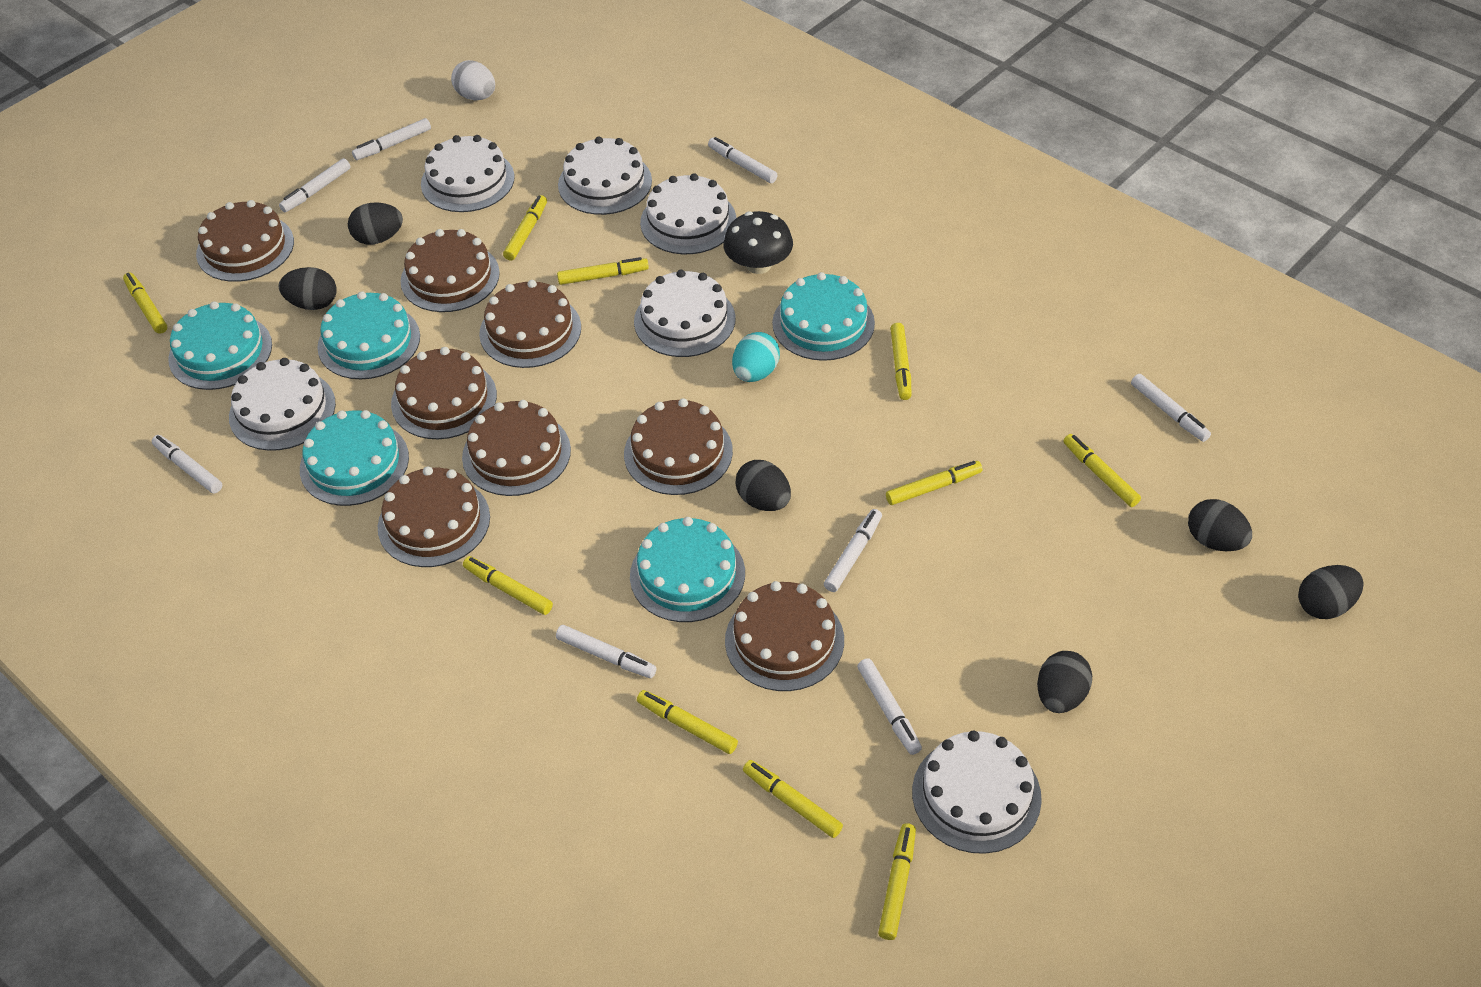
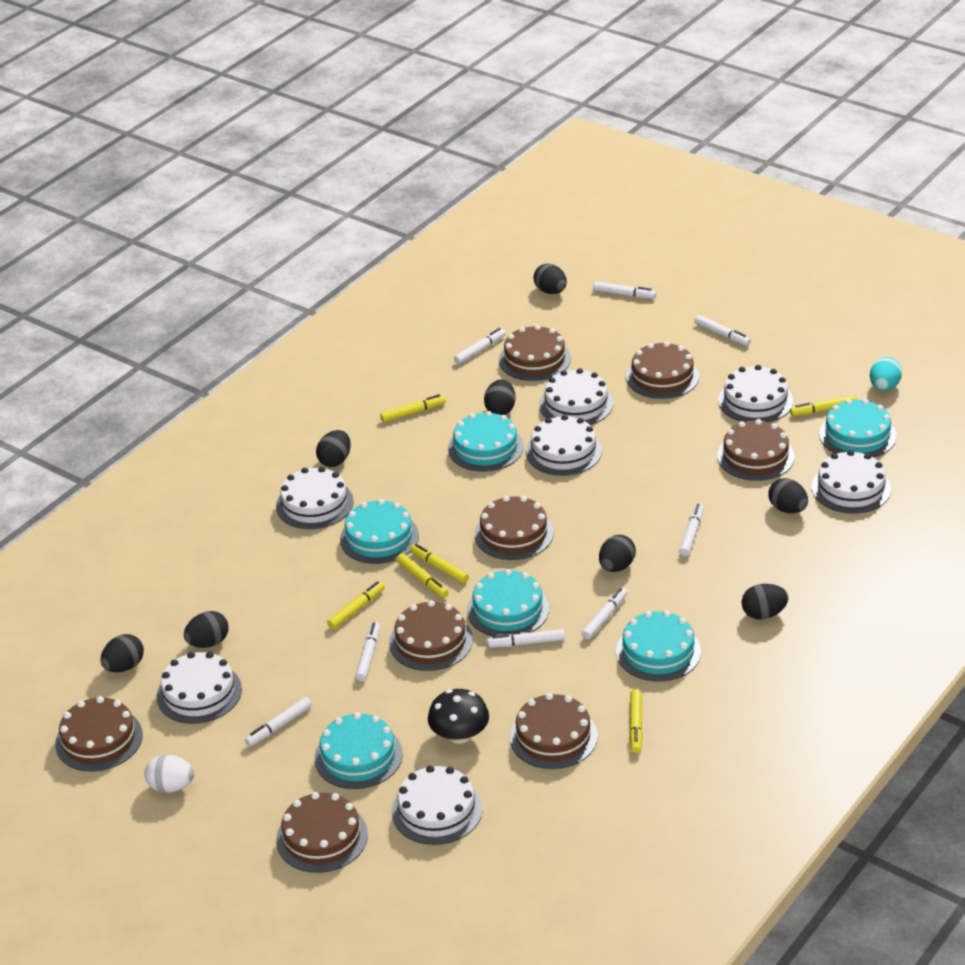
black egg: [279,267,337,310] [348,202,403,245] [735,460,791,511] [1037,651,1092,713] [1188,499,1252,551] [1298,565,1364,619] = 6 -> [100,634,144,673] [184,611,229,648] [316,430,351,467] [484,380,516,415] [533,264,567,294] [599,535,636,572] [742,584,789,619] [768,478,808,513] = 8
turquoise cake: [168,301,272,390] [300,410,409,506] [317,291,420,379] [630,517,745,622] [772,272,875,361] = 5 -> [314,712,403,789] [340,499,419,564] [448,411,524,472] [467,569,549,636] [616,611,701,681] [819,399,896,457] = 6
white cake: [229,358,336,451] [421,135,515,212] [558,136,652,215] [634,270,736,357] [640,173,736,254] [912,730,1042,854] = 6 -> [157,652,242,724] [276,466,354,529] [392,765,483,845] [526,415,602,476] [539,368,613,425] [718,365,793,422] [812,450,891,514] = 7
yellow marker: [123,272,167,334] [463,556,553,615] [503,195,547,261] [557,257,649,285] [637,690,738,754] [743,760,843,838] [878,823,916,940] [886,461,982,505] [890,323,911,400] [1063,434,1141,507] = 10 -> [327,581,385,629] [380,394,446,422] [397,553,448,598] [410,544,469,584] [629,689,643,753] [790,395,858,416] = 6

